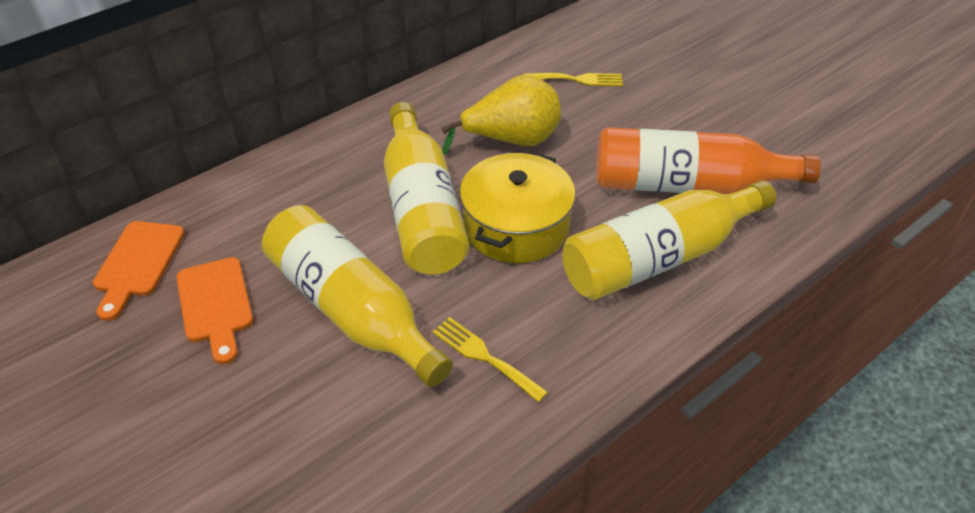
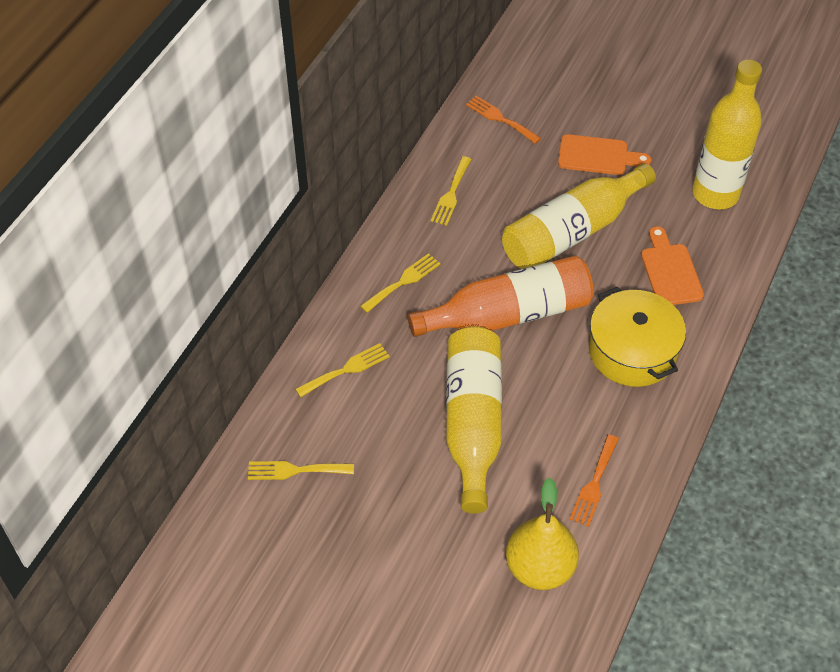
orange fork: none = 0 -> [466,96,541,144] [570,434,619,527] = 2
yellow fork: [432,317,548,403] [524,73,623,86] = 2 -> [248,461,354,480] [295,343,390,397] [360,253,441,313] [431,156,472,226] = 4

